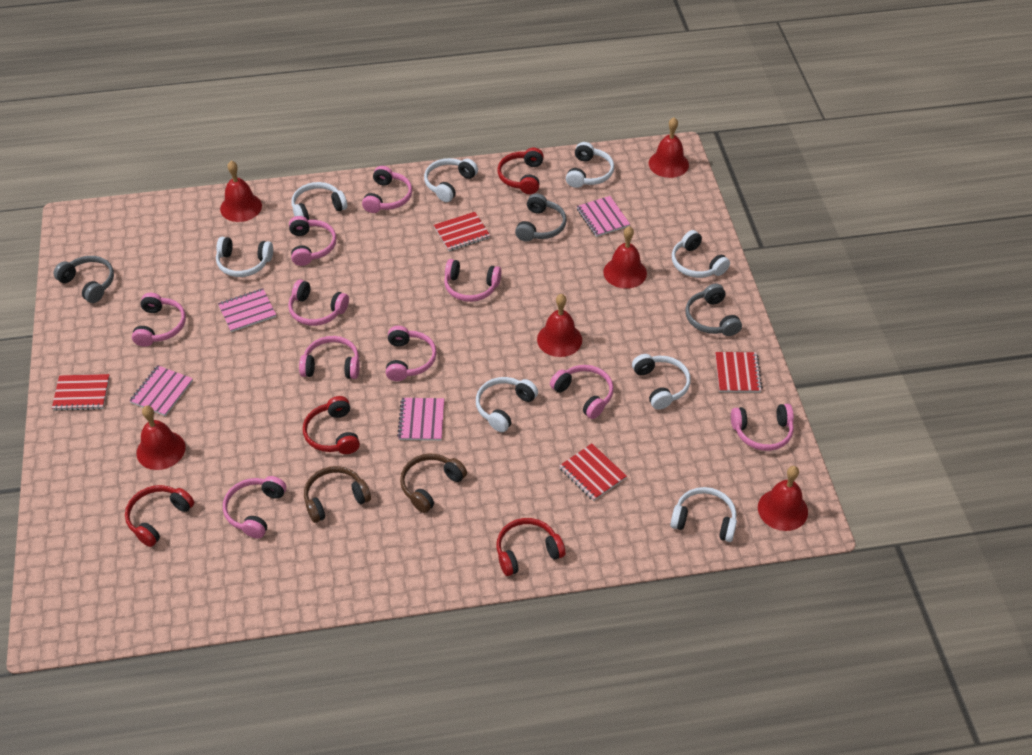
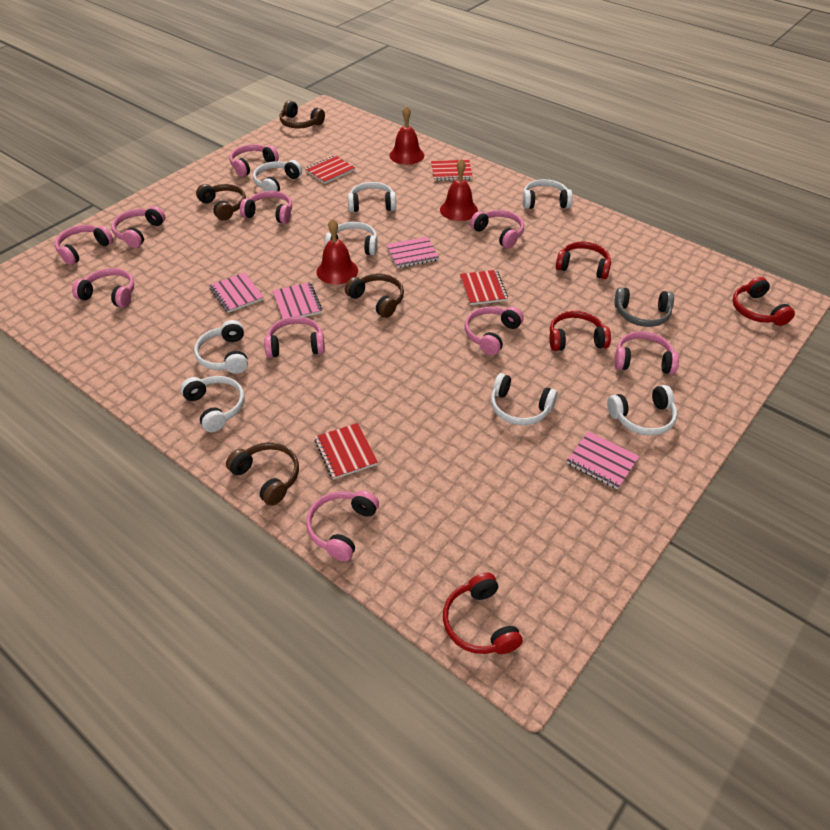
brown headphones: [304,466,371,523] [400,454,467,513] = 2 -> [196,184,246,221] [226,442,299,506] [280,100,325,129] [345,273,404,318] = 4
grey headphones: [53,256,114,303] [515,193,567,242] [685,284,742,336] = 3 -> [614,287,674,327] = 1
red bell: [136,405,186,470] [220,161,262,222] [537,294,582,357] [603,226,647,289] [649,117,689,178] [758,466,808,531] = 6 -> [316,218,358,285] [389,105,424,165] [440,158,478,221] = 3

